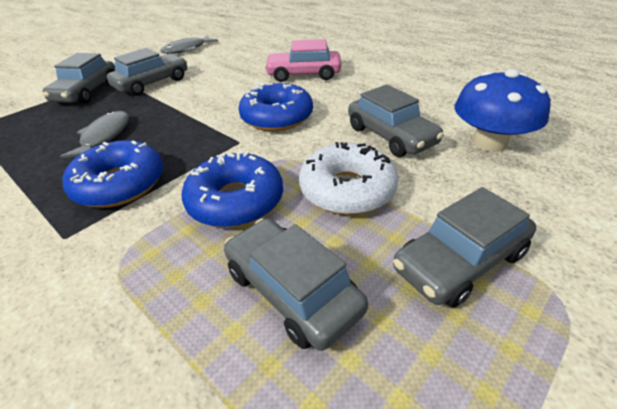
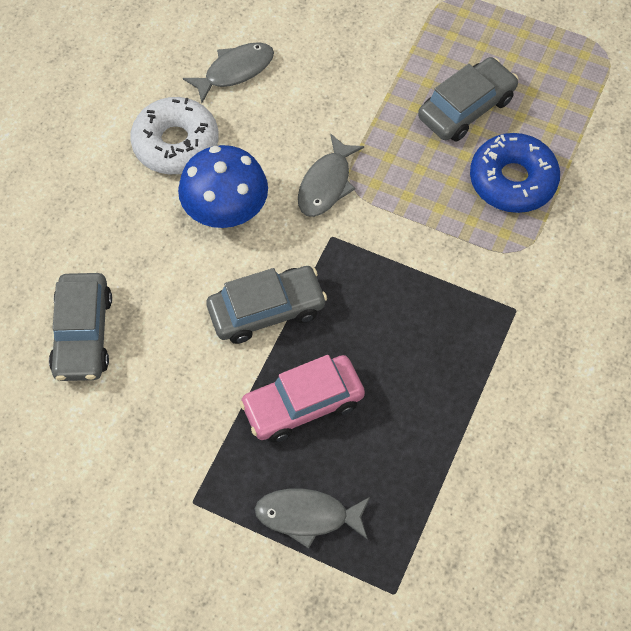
blue donut: [62,140,163,208] [181,151,283,228] [239,83,313,131] = 3 -> [470,133,560,213] = 1
grey car: [43,53,115,104] [107,48,187,96] [224,218,368,351] [348,84,444,157] [393,187,536,308] = 5 -> [49,273,112,381] [207,266,327,344] [418,57,519,142] = 3
grey fish: [60,111,129,158] [160,35,218,54] = 2 -> [183,42,274,103] [255,489,370,549] [298,134,364,217] = 3

